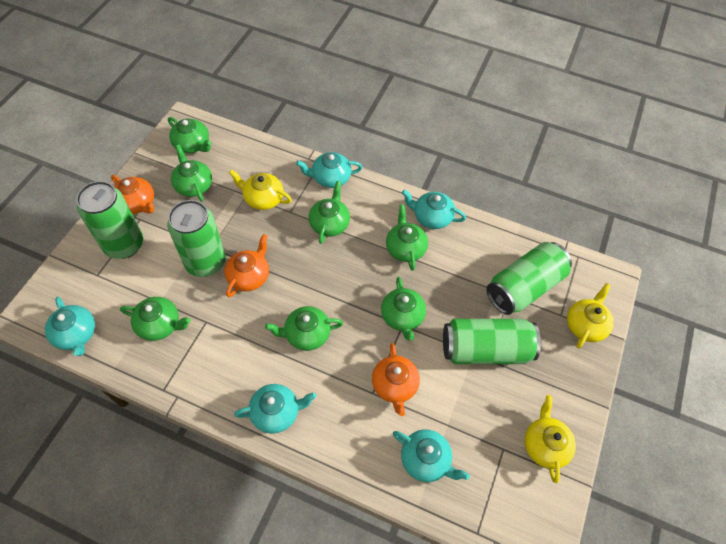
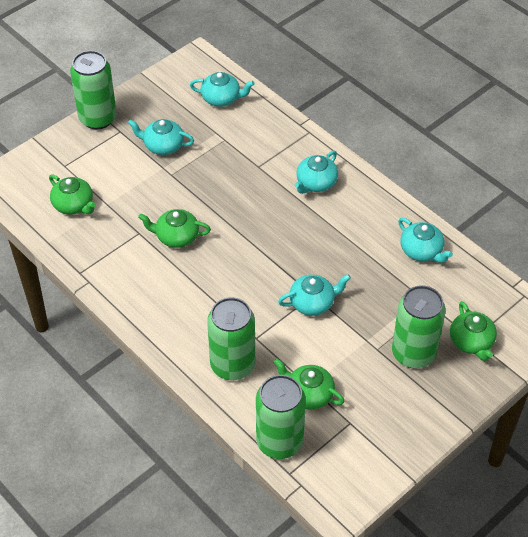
green teapot: [120,297,191,341] [168,117,212,153] [171,145,212,202] [265,306,343,351] [309,181,350,244] [381,277,426,340] [386,204,428,271] = 7 -> [49,174,96,215] [138,209,211,248] [274,359,345,410] [450,301,497,361] = 4
orange teapot: [111,175,154,214] [224,234,269,297] [372,343,420,416] = 3 -> none = 0
yellow teapot: [229,170,292,210] [524,395,576,483] [567,283,614,348] = 3 -> none = 0

